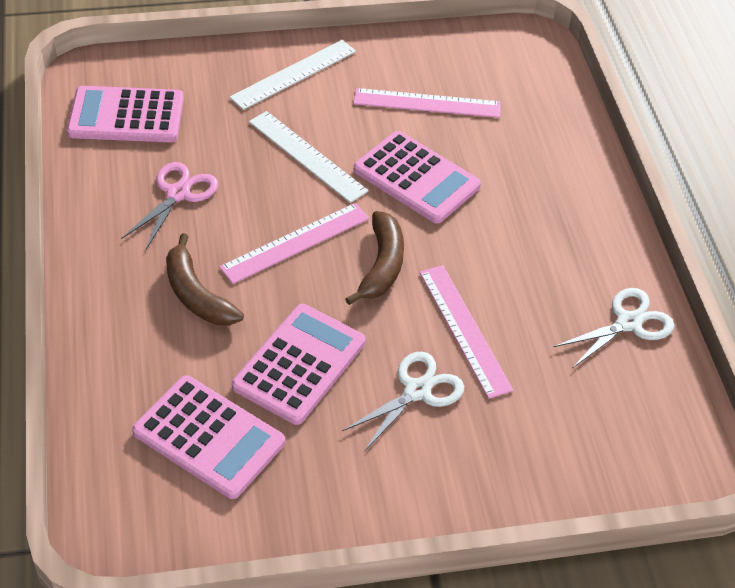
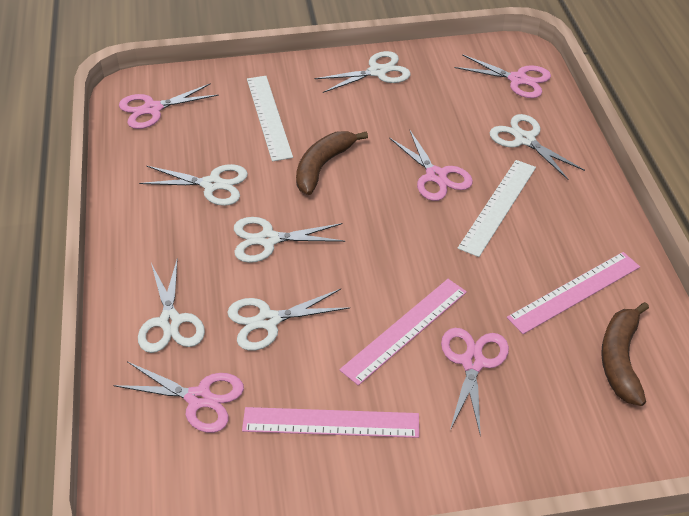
pink calculator: [67,86,184,142] [132,376,285,499] [232,304,366,425] [354,131,481,224] = 4 -> none = 0
pink scissors: [121,162,218,249] = 1 -> [113,362,244,433] [119,83,219,129] [389,129,473,201] [441,328,509,437] [454,54,551,98] = 5
white scissors: [342,352,464,452] [554,288,674,368] = 2 -> [138,258,205,353] [139,164,248,206] [227,289,350,351] [234,217,345,263] [315,51,411,93] [490,114,585,180] = 6

